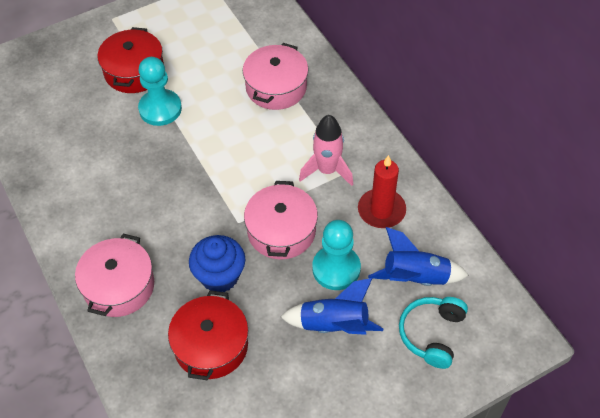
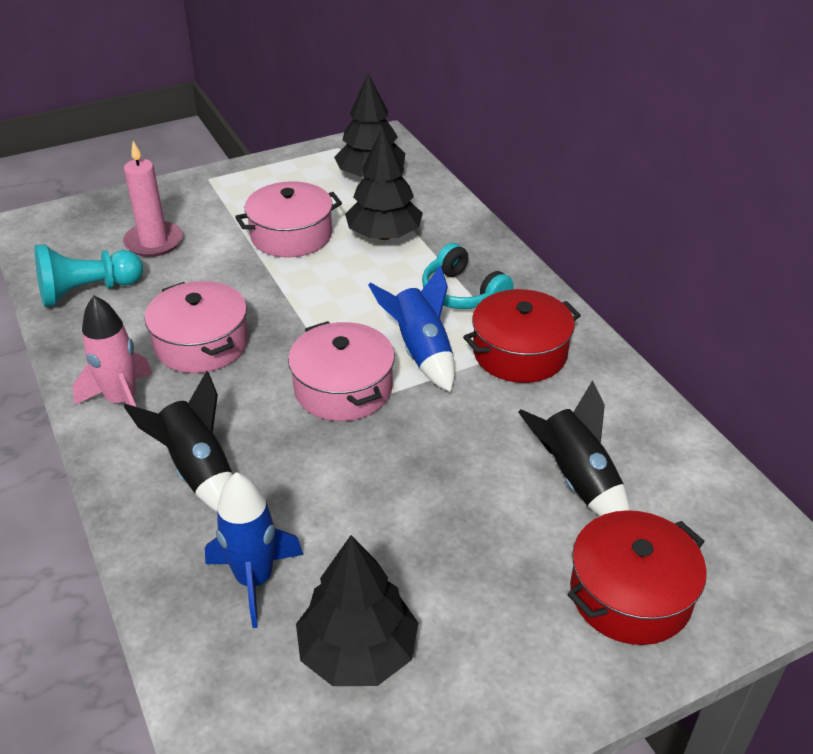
black rocket: none = 0 -> [123,371,233,512] [518,380,630,516] = 2
black tree: none = 0 -> [296,535,419,686] [334,74,405,177] [345,128,423,240] = 3
blue cupcake: [189,235,245,292] = 1 -> none = 0
pink candle: none = 0 -> [123,141,183,257] = 1
red candle: [358,155,406,228] = 1 -> none = 0
turquoise pawn: [138,57,182,126] [312,220,361,290] = 2 -> [34,244,143,307] = 1

